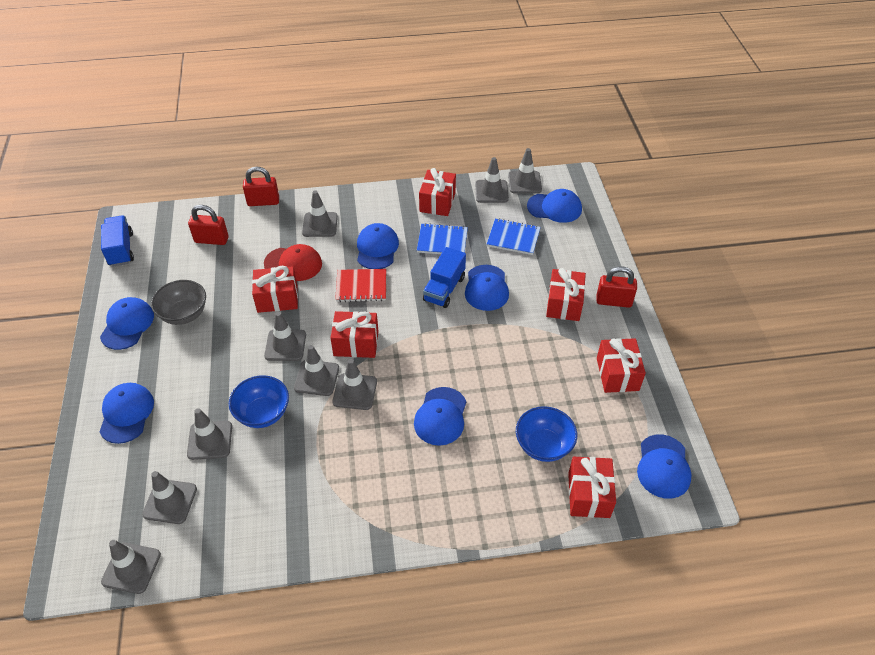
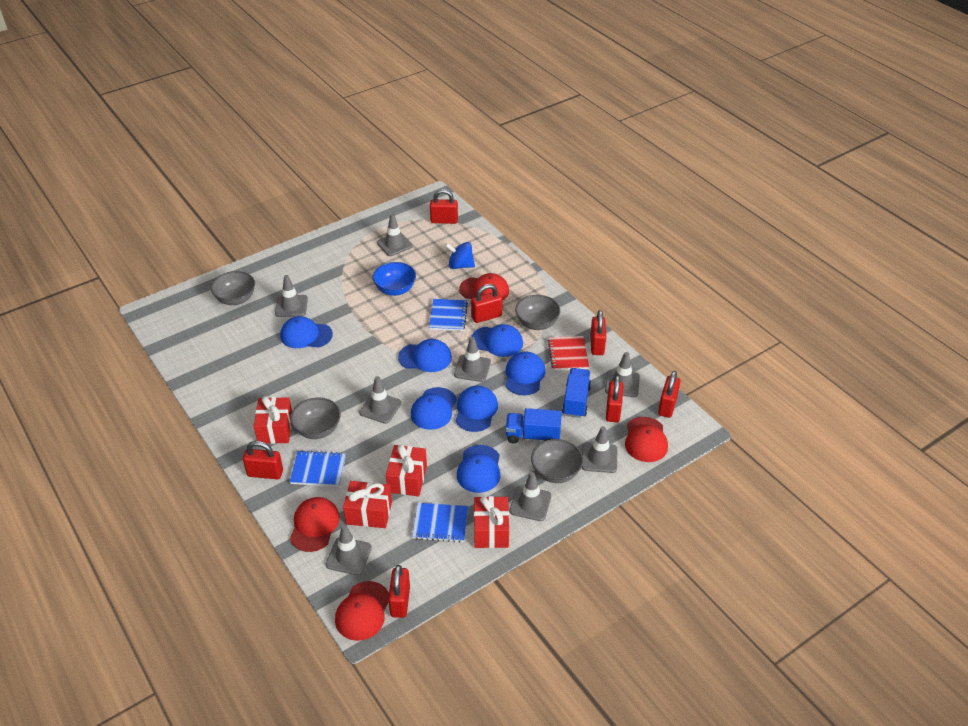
blue bowl: [229,375,289,428] [516,406,577,462] = 2 -> [373,262,416,296] = 1
blue notebook: [417,223,468,254] [487,218,541,255] = 2 -> [290,450,346,487] [412,503,468,543] [429,299,468,331] = 3
blue spinning top: none = 0 -> [445,242,475,269] = 1
grey bowl: [151,280,206,325] = 1 -> [211,271,255,305] [290,398,341,439] [515,295,560,330] [531,439,583,483] = 4
grey traffic cone: [101,540,161,594] [142,471,197,524] [187,408,232,460] [264,312,306,361] [294,345,339,396] [302,190,338,237] [332,359,377,410] [475,157,509,203] [508,148,542,194] = 9 -> [275,275,308,317] [326,525,372,575] [359,376,401,424] [377,214,413,256] [454,337,491,382] [510,472,552,521] [582,426,617,473] [605,352,640,397] = 8
red cap: [264,244,322,281] = 1 -> [290,497,340,552] [335,581,389,641] [459,273,509,301] [625,417,668,462] = 4
red gift: [252,266,298,313] [331,311,379,358] [419,168,456,216] [546,268,586,321] [568,457,616,518] [597,338,646,393] = 6 -> [254,396,292,444] [343,481,392,528] [386,445,427,496] [474,496,509,548] = 4
red padlock: [188,205,229,245] [243,167,279,206] [596,266,637,308] = 3 -> [243,441,283,479] [388,565,410,618] [430,189,458,224] [471,284,502,323] [590,310,606,355] [606,375,623,423] [658,371,681,418] = 7

